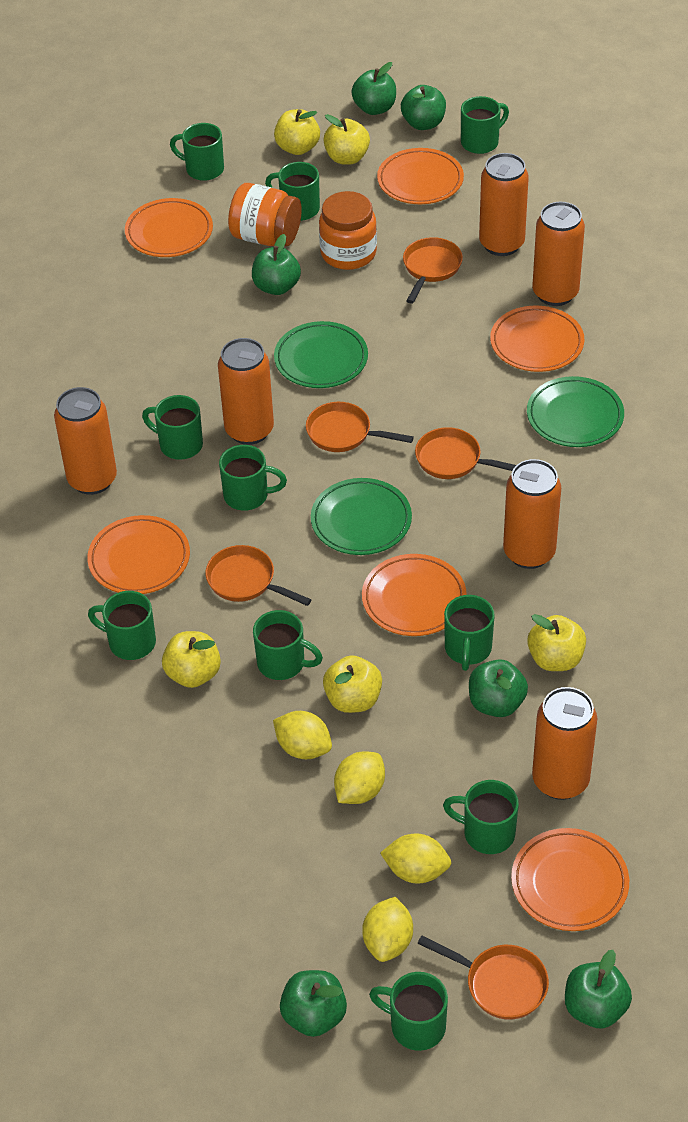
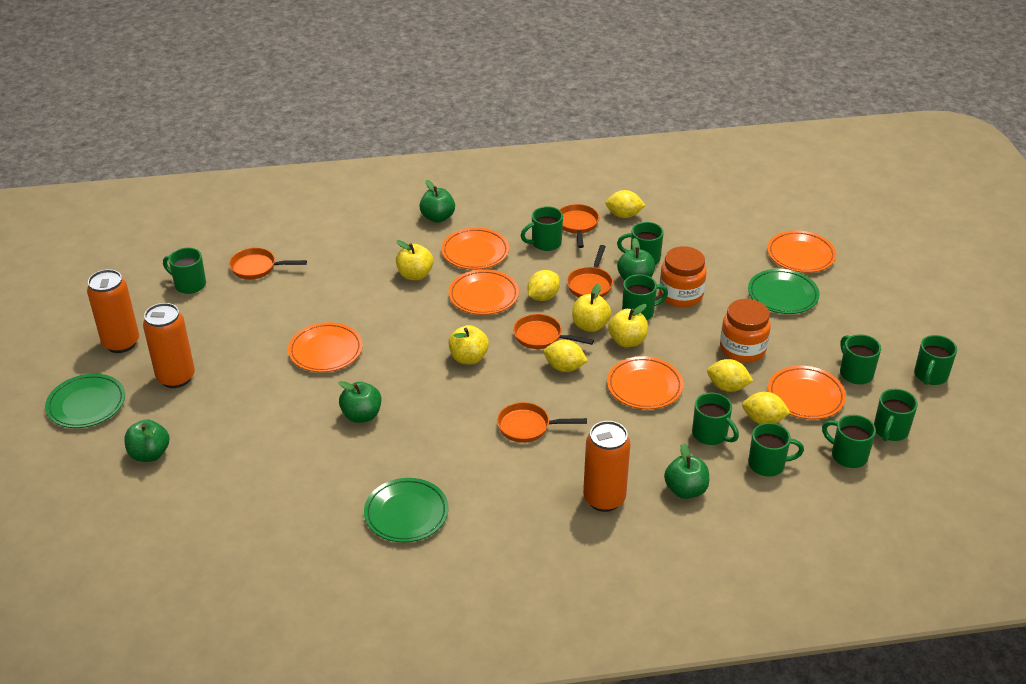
green apple: [252,234,301,295] [280,970,347,1037] [351,62,396,115] [401,85,446,130] [469,659,528,717] [565,950,632,1028] = 6 -> [124,419,170,462] [338,381,381,423] [419,180,455,223] [617,238,655,280] [664,443,709,499] = 5
orange can: [54,387,117,495] [218,338,274,445] [479,153,529,256] [503,459,561,569] [532,202,585,306] [532,687,597,800] = 6 -> [87,269,139,353] [143,303,195,388] [583,421,630,512] = 3
yellow apple: [162,631,221,688] [274,109,320,155] [323,114,370,165] [323,655,382,713] [527,614,586,671] = 5 -> [396,240,433,280] [448,325,489,364] [572,284,611,332] [608,304,648,347] = 4
yellow lemon: [273,711,332,759] [334,752,385,804] [362,897,413,962] [380,833,451,884] = 4 -> [527,270,560,301] [544,340,588,372] [605,190,646,218] [707,359,753,392] [742,392,791,424] = 5

